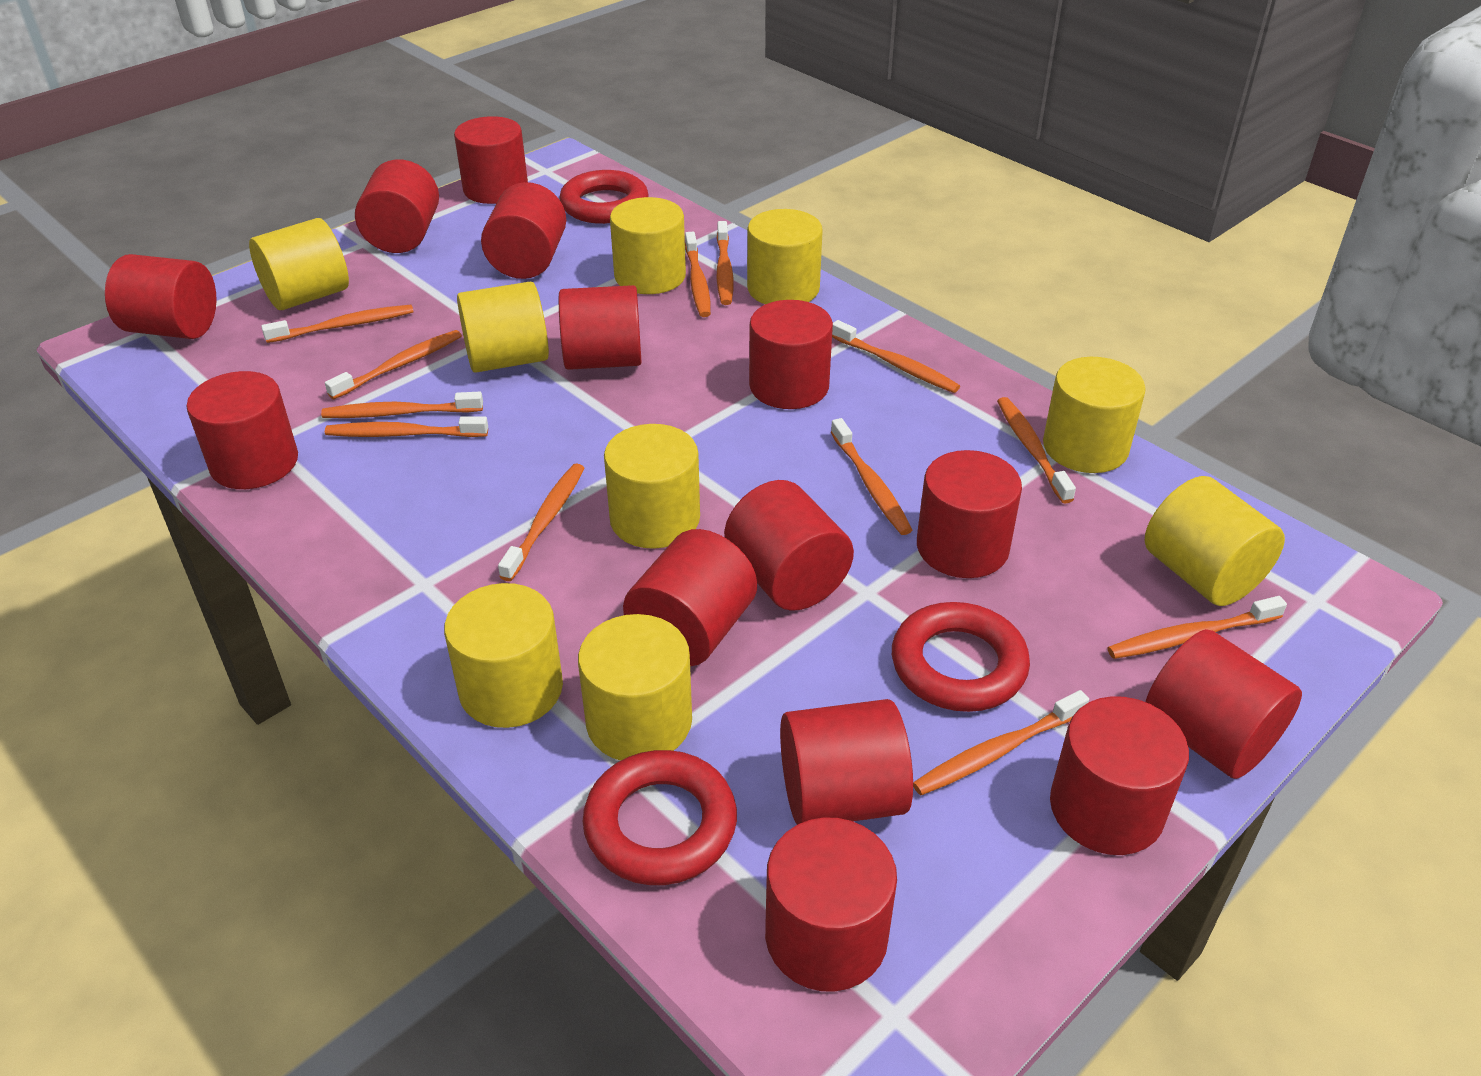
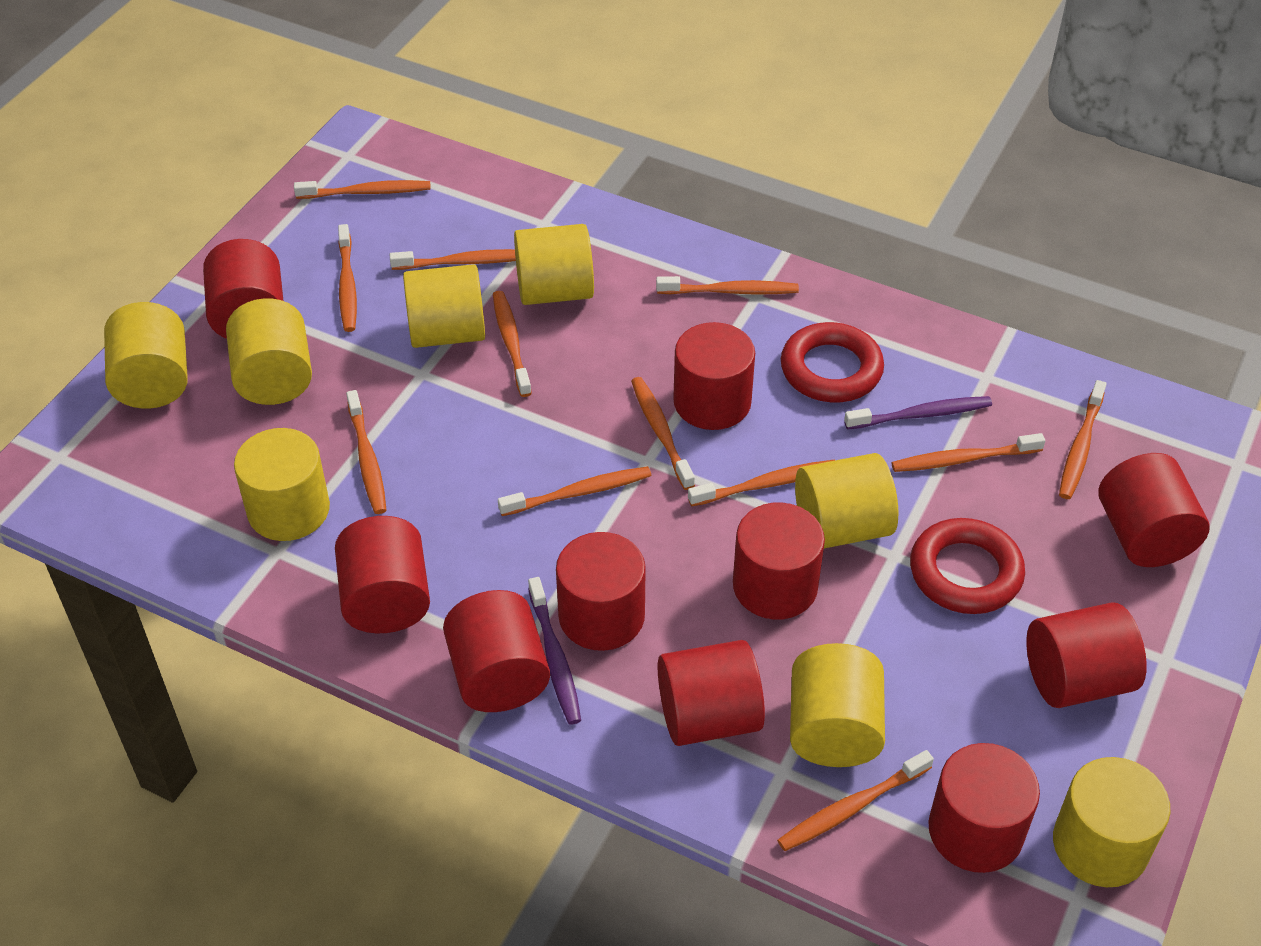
purple toothbrush: none = 0 -> [528,577,581,725] [844,396,992,429] = 2
red cylinder: [105,254,217,339] [186,371,298,489] [355,159,439,253] [454,116,528,204] [481,182,566,279] [559,285,642,370] [623,529,757,666] [724,480,854,611] [749,300,833,409] [765,817,897,992] [780,699,913,825] [917,450,1022,578] [1050,696,1189,855] [1145,629,1302,779] = 14 -> [203,239,283,339] [335,516,430,633] [443,590,550,712] [556,532,646,651] [658,640,765,746] [673,322,755,430] [733,502,825,620] [928,743,1040,873] [1026,602,1147,708] [1098,453,1210,567] = 10
red ring: [559,170,649,224] [583,750,737,885] [892,602,1030,712] = 3 -> [781,322,884,402] [910,518,1025,614] = 2
yellow cylinder: [249,218,349,310] [444,583,563,728] [457,282,549,373] [578,614,692,761] [604,424,700,549] [610,197,686,294] [747,209,823,304] [1043,357,1146,473] [1145,476,1285,606] = 9 -> [104,302,188,408] [226,298,312,405] [234,428,330,541] [403,264,485,348] [514,224,594,305] [790,643,885,767] [795,453,899,548] [1053,757,1171,887] = 8

